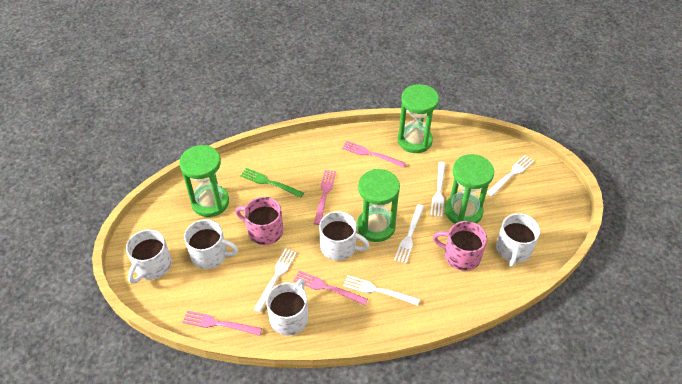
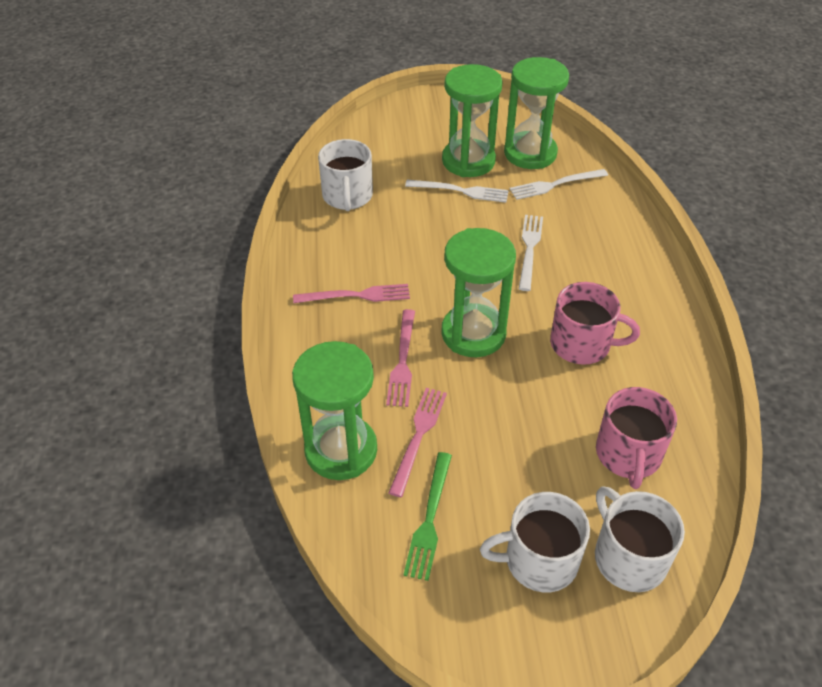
pink fork: [182,311,262,336] [294,271,368,305] [314,170,336,225] [342,141,406,168] = 4 -> [293,284,410,303] [386,309,415,407] [389,388,447,497] = 3
white fork: [253,248,297,313] [343,275,420,306] [394,204,424,264] [430,162,446,217] [487,155,534,196] = 5 -> [405,180,509,203] [509,169,608,200] [519,215,543,291] = 3
white mug: [126,229,172,284] [184,219,238,269] [266,279,309,336] [319,211,370,261] [496,213,540,267] = 5 -> [318,139,373,211] [480,492,590,592] [595,486,685,592] = 3

